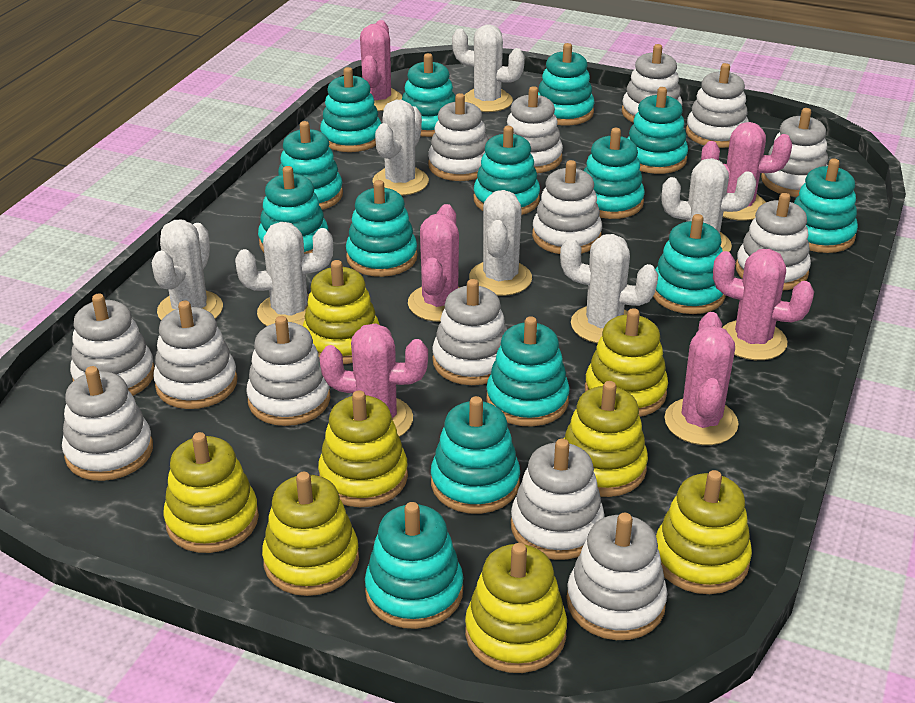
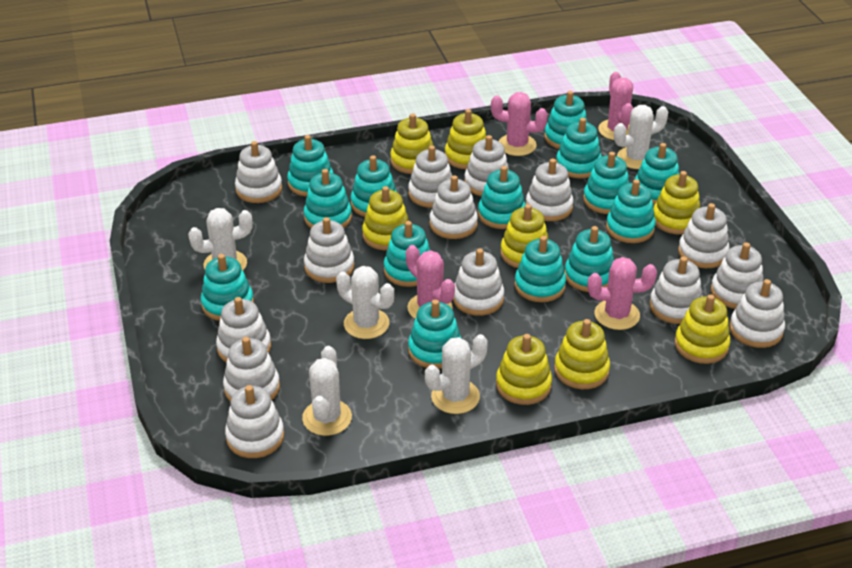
pink cactus: [319,323,428,437] [360,20,402,111] [408,204,460,322] [665,312,739,445] [701,122,792,221] [713,249,814,360] = 6 -> [406,245,455,319] [491,92,548,156] [587,257,657,330] [598,72,634,140] = 4
white cactus: [152,219,223,320] [235,222,333,326] [372,100,429,196] [452,24,525,112] [469,190,532,296] [560,234,658,343] [662,158,756,252] = 7 -> [188,208,253,270] [302,346,352,436] [336,266,394,339] [425,334,488,414] [614,105,668,169] = 5

